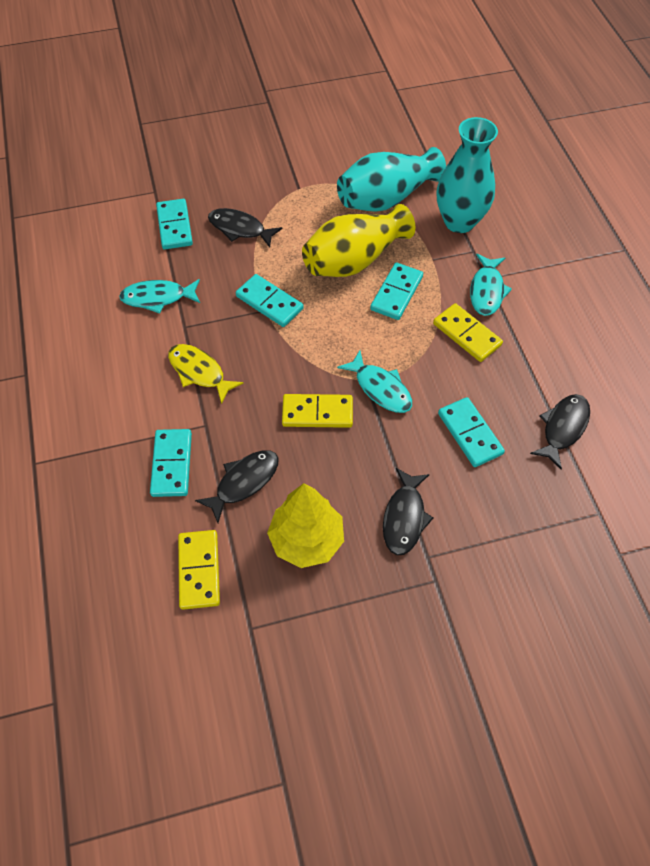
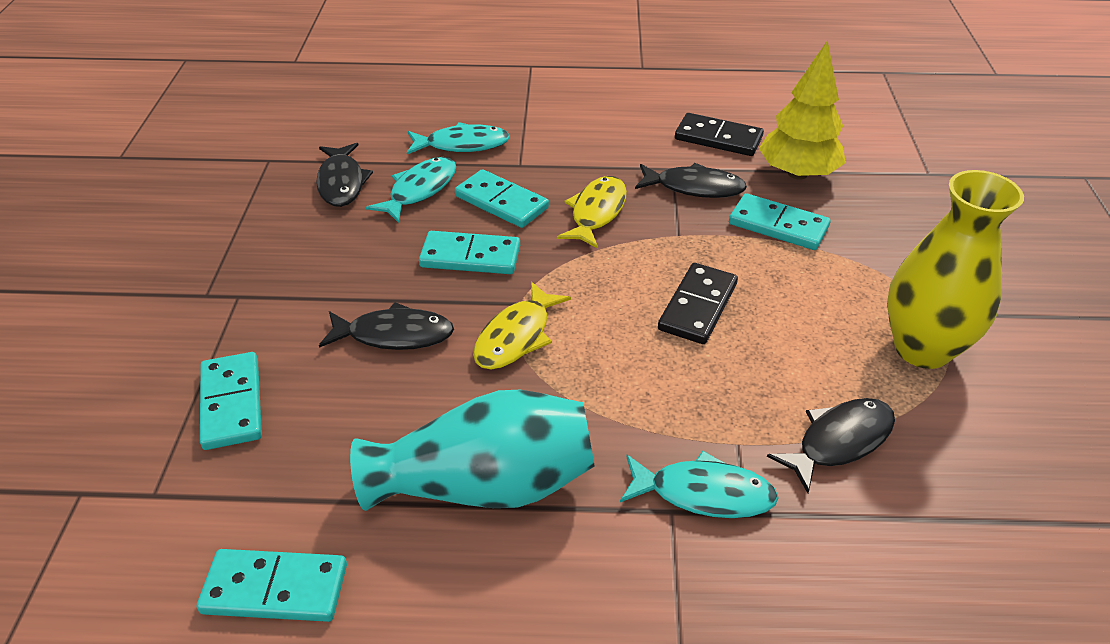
black domino: none = 0 -> [658,263,738,344] [675,113,764,156] = 2
turquoise vase: [337,147,446,211] [437,117,498,233] = 2 -> [350,390,595,511] = 1
yellow domino: [178,530,220,610] [282,394,353,428] [433,303,503,362] = 3 -> none = 0
yellow fish: [168,344,244,404] = 1 -> [473,281,571,370] [557,176,627,249] = 2

